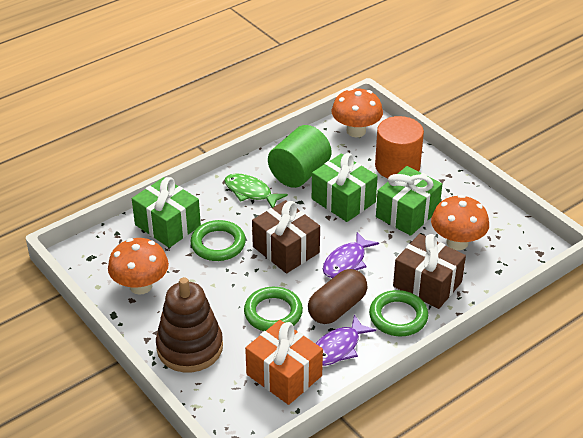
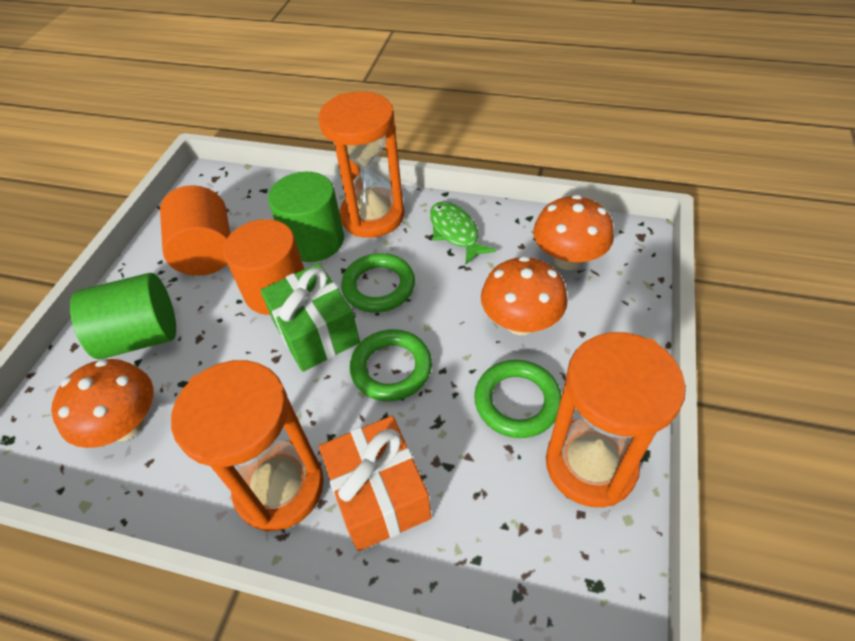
brown capsule: [308,269,368,324] = 1 -> none = 0
brown gift: [252,200,320,273] [393,234,466,309] = 2 -> none = 0
brown stacking toy: [156,277,223,372] = 1 -> none = 0
green cylinder: [268,125,332,188] = 1 -> [70,273,176,359] [268,172,344,262] = 2
green gift: [132,177,201,248] [312,153,378,222] [376,166,442,236] = 3 -> [260,263,360,372] = 1
orange cylinder: [375,116,424,178] = 1 -> [160,185,230,276] [223,219,304,315] = 2
orange hourglass: none = 0 -> [171,360,324,532] [319,91,405,238] [546,332,686,507] = 3
purple fish: [315,315,376,366] [323,232,379,278] = 2 -> none = 0

